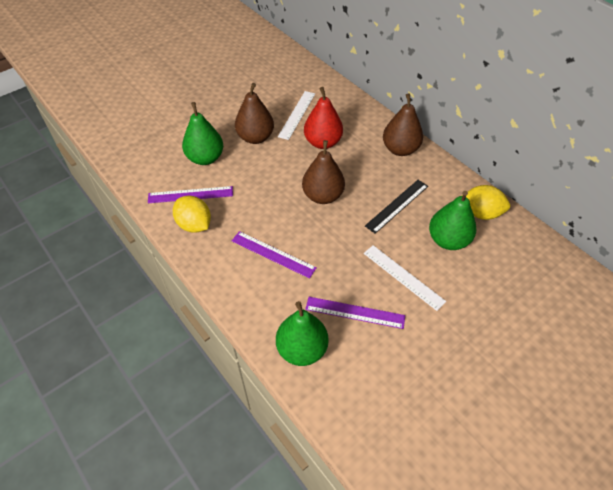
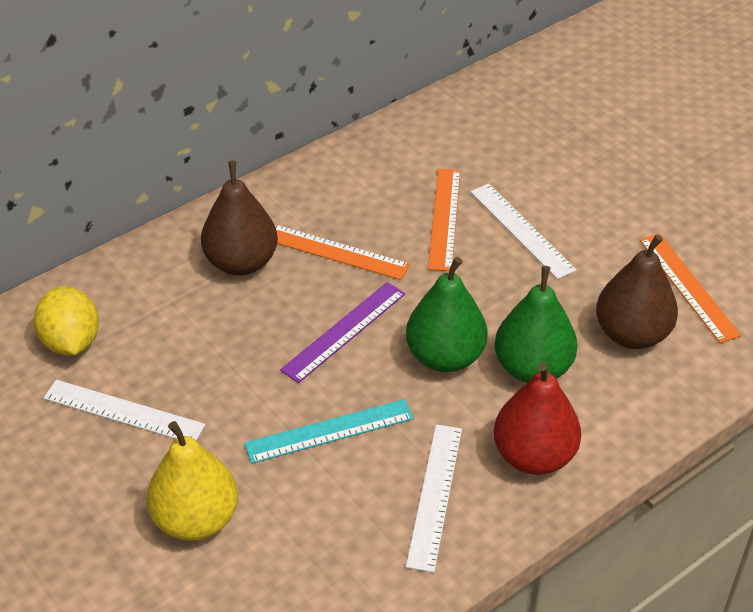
black ruler: [365,180,428,234] = 1 -> none = 0
brown pear: [235,83,274,144] [302,140,345,204] [383,93,423,156] = 3 -> [201,161,278,276] [596,234,678,349] = 2
green pear: [182,102,223,165] [276,301,329,366] [429,191,476,250] = 3 -> [406,257,488,372] [494,266,577,383] = 2
orange ruler: none = 0 -> [274,224,410,280] [428,169,460,271] [639,233,741,343] = 3
purple ruler: [148,186,233,203] [232,231,317,279] [305,297,405,329] = 3 -> [280,282,405,383] = 1
turquoise ruler: none = 0 -> [244,399,414,464] = 1
white ruler: [278,91,315,140] [364,245,446,311] = 2 -> [44,380,205,441] [406,424,462,572] [471,184,577,279] = 3
yellow lemon: [173,196,211,233] [462,185,510,220] = 2 -> [34,286,99,356] = 1
yellow pear: none = 0 -> [147,421,238,541] = 1

